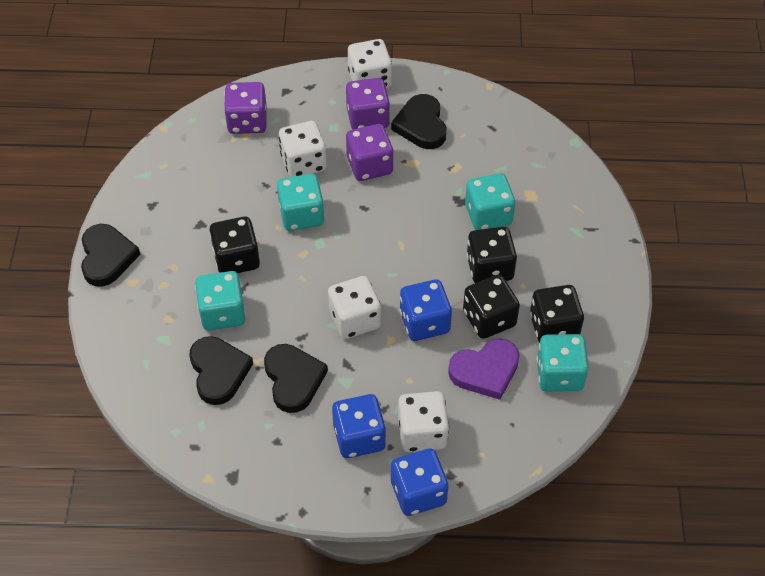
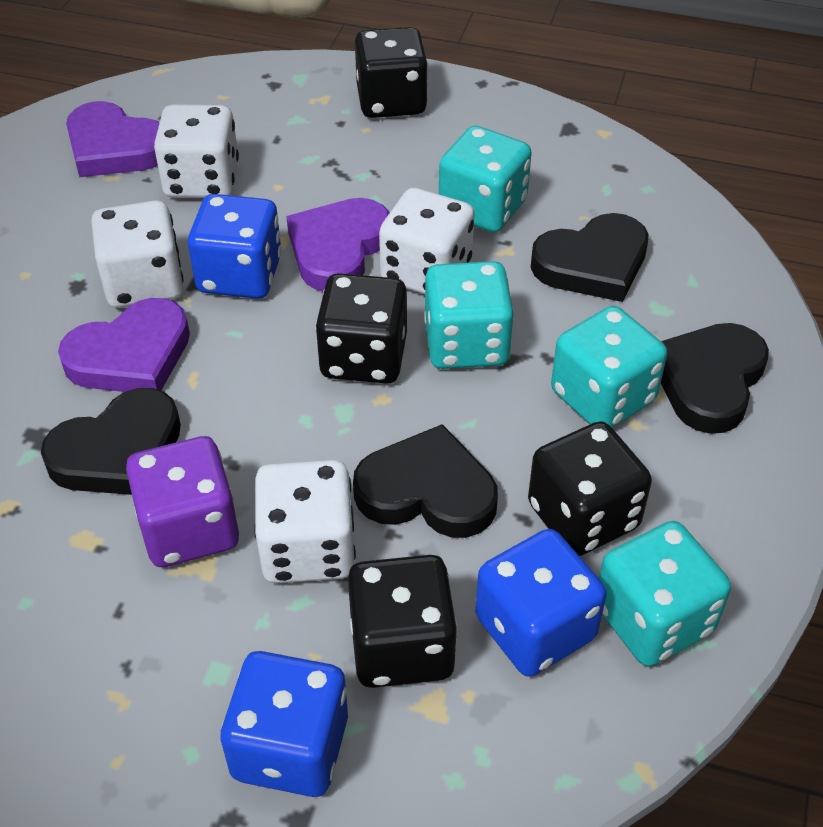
purple dice: [224,82,267,134] [346,78,390,130] [346,124,393,181] = 3 -> [126,436,239,567] = 1
purple heart: [448,339,520,400] = 1 -> [58,298,190,392] [66,101,160,177] [286,198,390,291] = 3

